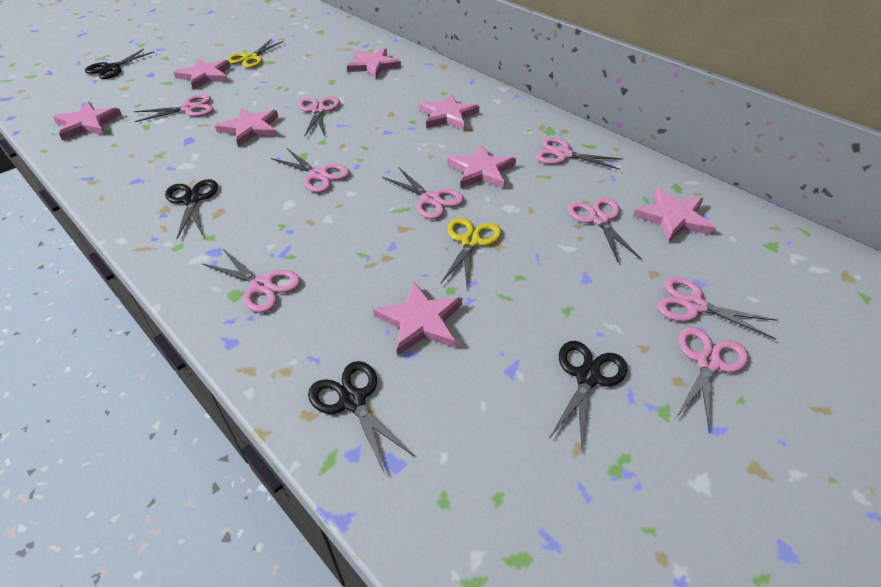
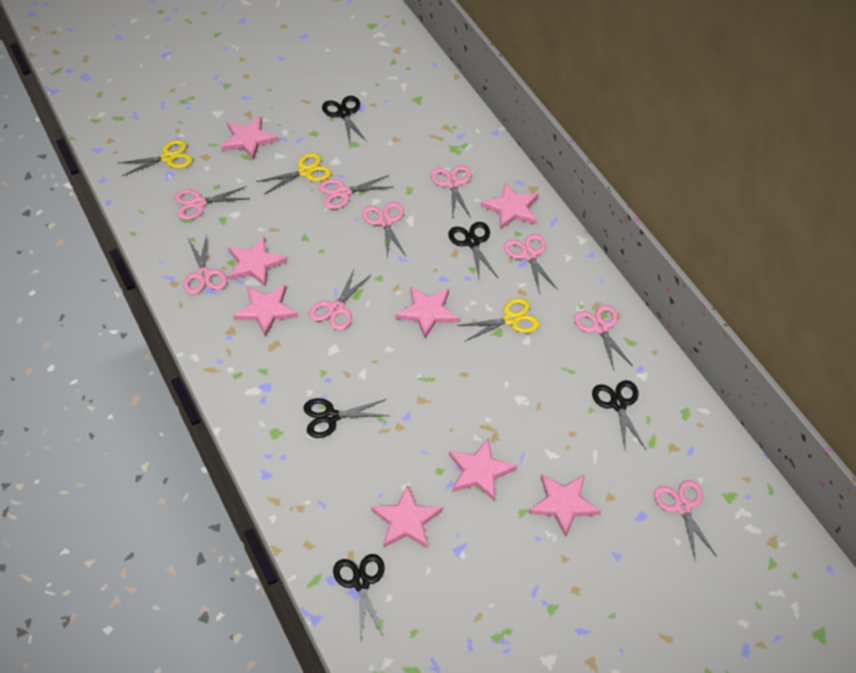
black scissors: [85,49,154,79] [165,179,218,239] [308,361,415,474] [549,341,628,450] = 4 -> [304,398,389,438] [322,96,367,144] [333,554,385,641] [448,222,498,278] [592,380,646,449] = 5
yellow scissors: [227,39,284,68] [441,218,502,286] = 2 -> [119,140,193,176] [256,153,331,194] [457,298,540,342] = 3

